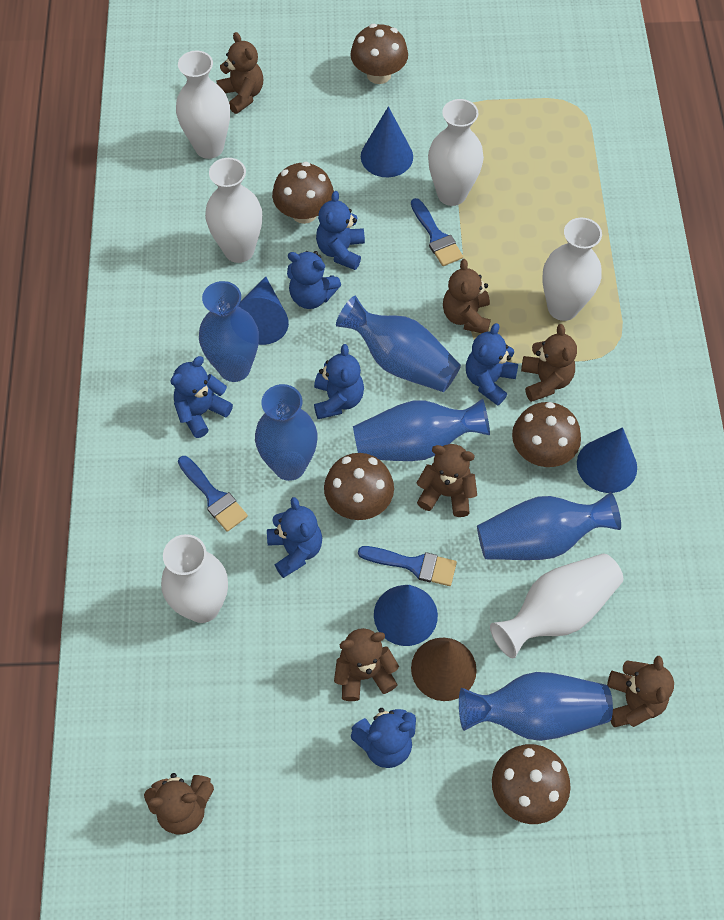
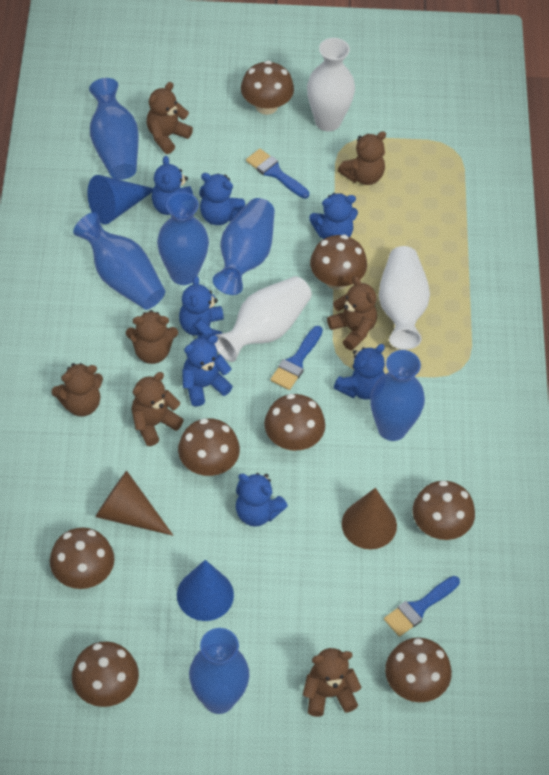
blue cone: [238,277,289,345] [361,106,413,177] [374,585,438,646] [577,427,637,493] = 4 -> [88,175,153,225] [177,560,234,621] = 2
brown cone: [411,638,477,701] = 1 -> [95,471,173,536] [342,488,397,549] = 2
brown mushroom: [272,162,334,224] [324,453,394,520] [350,24,408,84] [492,744,571,824] [512,402,581,467] = 5 -> [50,527,114,589] [72,641,139,707] [178,418,240,476] [241,61,294,115] [264,394,325,451] [310,235,367,290] [385,637,452,702] [413,481,475,540] = 8
white vase: [161,534,228,623] [176,50,230,159] [205,158,262,263] [428,99,484,206] [490,554,623,658] [543,218,602,321] = 6 -> [215,276,312,362] [307,38,355,131] [379,246,430,350] = 3

